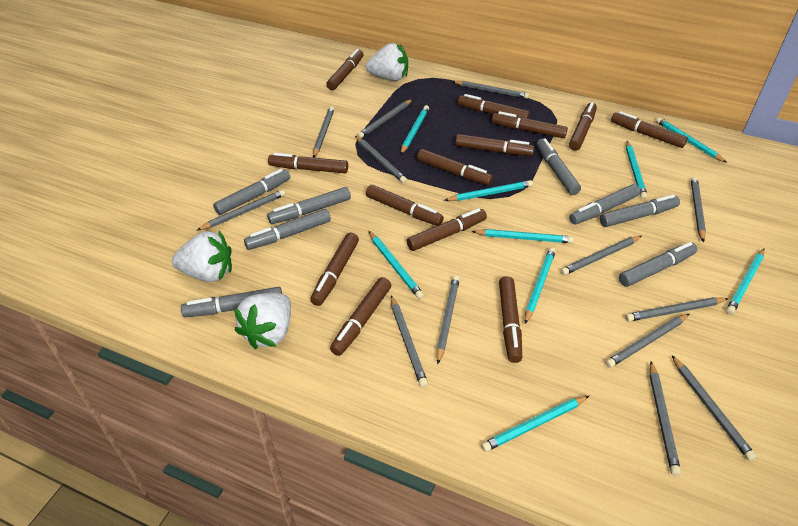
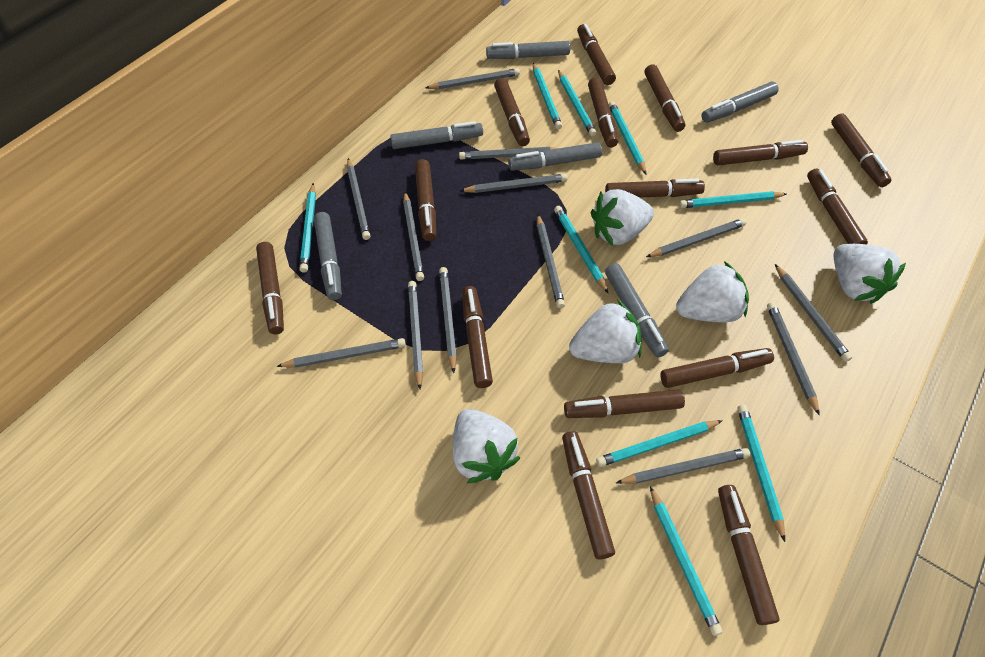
brown marker: [268,153,348,173] [310,233,359,306] [326,49,364,90] [330,277,391,356] [366,185,444,226] [407,208,487,251] [417,149,493,185] [455,134,534,156] [458,94,530,119] [492,111,568,138] [499,276,522,363] [569,102,597,151] [611,111,688,148] = 13 -> [256,242,284,334] [415,159,436,241] [462,286,493,388] [494,78,530,146] [562,431,615,559] [564,390,685,418] [577,24,616,85] [588,77,618,147] [605,179,705,198] [645,64,685,132] [660,348,774,388] [713,140,808,165] [718,485,780,625] [807,169,868,245] [831,114,891,187] = 15
grey marker: [181,287,282,317] [213,169,290,215] [244,209,331,250] [267,187,351,224] [536,138,581,195] [569,184,641,224] [600,194,680,227] [619,242,697,287] = 8 -> [314,212,342,300] [390,121,483,149] [486,41,570,59] [508,142,602,171] [605,263,669,357] [701,82,779,123] = 6
white strawberry: [172,231,232,282] [234,293,291,349] [366,43,408,81] = 3 -> [453,409,520,483] [569,300,642,363] [591,189,654,246] [676,261,749,323] [834,244,906,304] = 5

